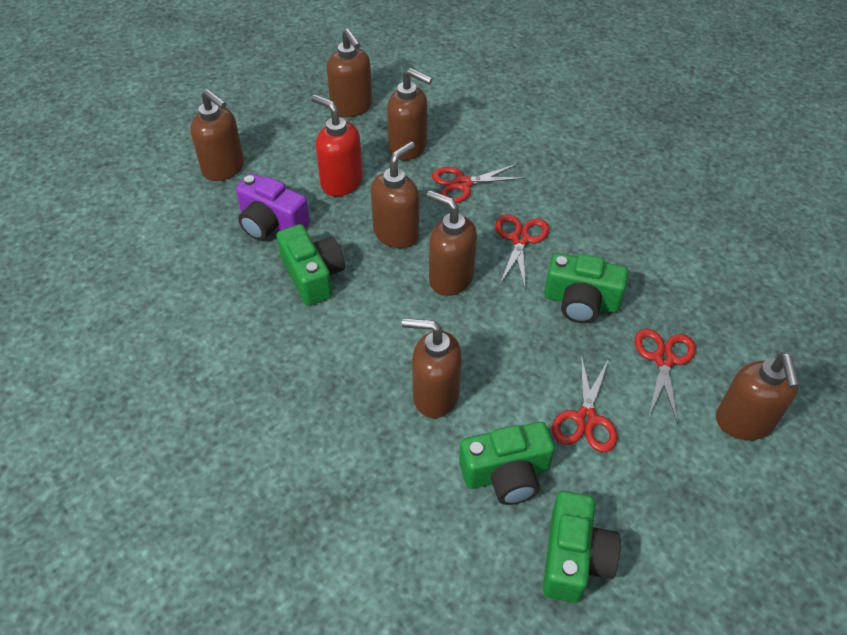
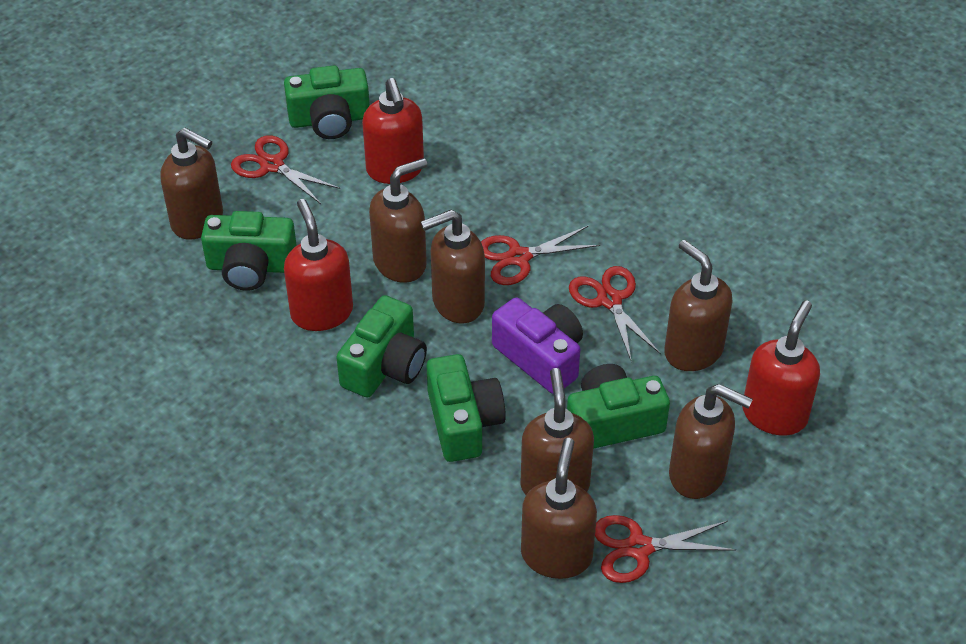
green camera: [276,224,345,306] [459,422,555,505] [543,491,621,603] [544,253,628,323] = 4 -> [201,211,297,291] [284,66,370,139] [336,295,427,398] [427,354,506,462] [567,364,670,449] = 5
red soap dispenser: [311,95,363,196] = 1 -> [284,199,353,331] [362,78,424,184] [743,300,820,436] = 3

